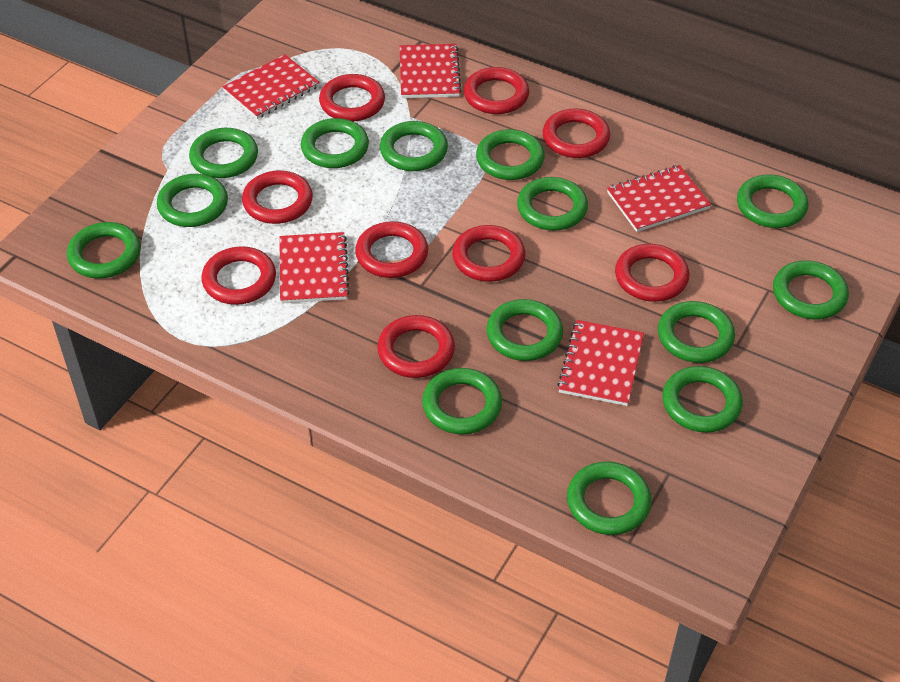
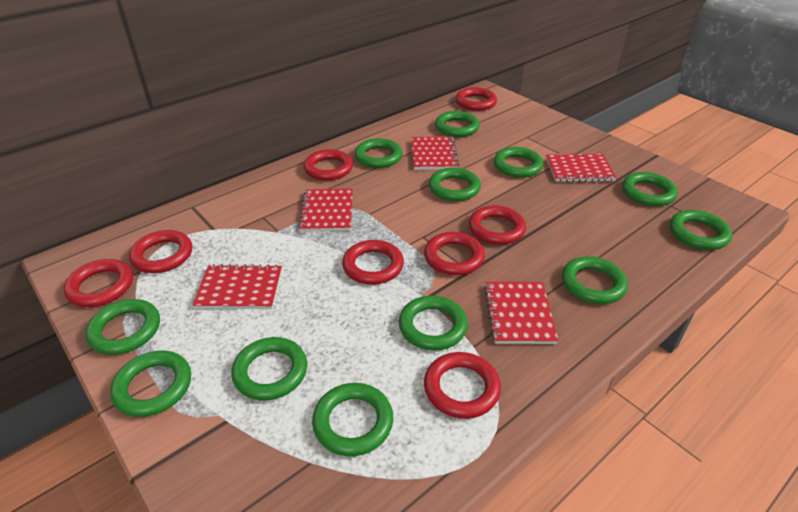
green ring: [67,222,141,278] [157,174,228,227] [189,128,258,178] [301,118,369,168] [380,121,448,171] [422,368,502,434] [476,129,545,180] [487,299,563,361] [517,177,588,231] [567,461,652,535] [658,301,735,363] [662,366,743,433] [737,175,808,228] [773,260,849,319] = 14 -> [85,299,160,355] [110,351,191,417] [231,337,307,400] [312,383,393,456] [355,138,403,168] [399,296,468,351] [429,168,481,201] [435,111,480,137] [494,147,543,178] [562,256,628,304] [622,172,678,206] [670,210,732,250] = 12
red ring: [202,246,276,305] [242,170,313,224] [319,74,385,122] [355,221,428,278] [377,315,455,378] [452,225,525,282] [464,67,529,114] [543,109,610,158] [615,244,689,302] = 9 -> [64,259,133,307] [129,230,192,273] [303,149,353,181] [342,240,404,285] [424,232,485,275] [424,352,501,419] [456,87,497,111] [469,205,526,245] = 8

